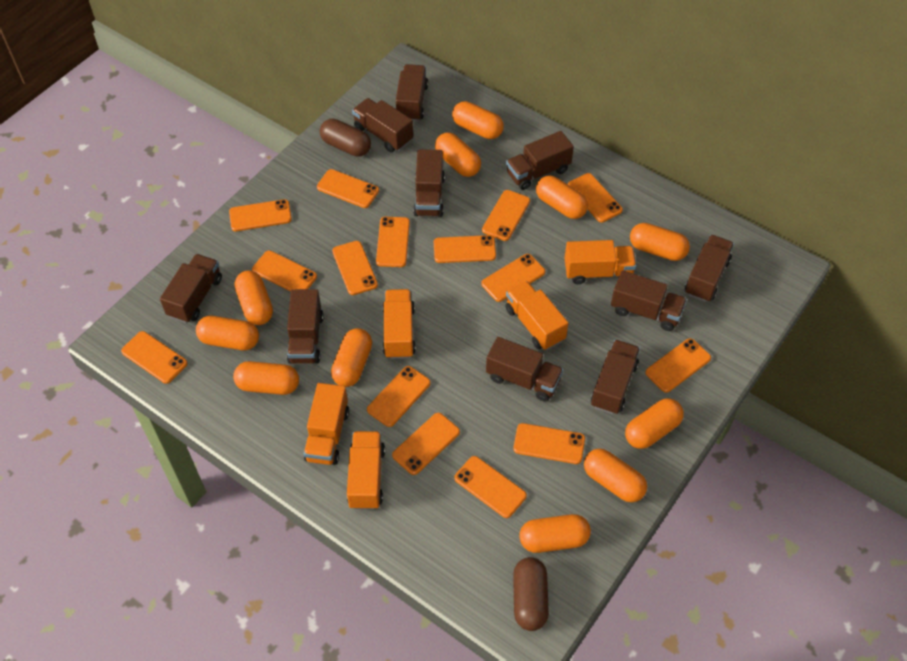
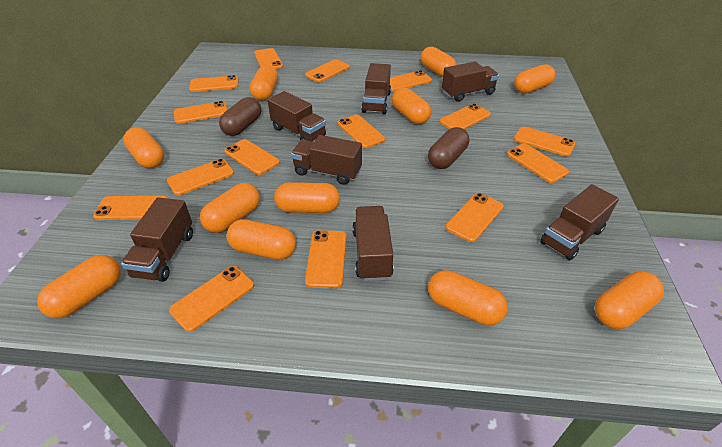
brown truck: [160,254,222,323] [287,289,323,364] [352,98,413,152] [396,64,428,122] [413,149,445,217] [486,337,563,402] [506,131,574,190] [591,340,640,414] [611,270,687,331] [685,235,734,302] = 10 -> [121,197,193,282] [267,91,326,141] [291,135,362,185] [352,206,394,281] [361,63,391,114] [442,62,499,102] [540,184,619,260] = 7
orange truck: [304,383,349,465] [347,431,385,510] [383,289,416,359] [505,281,568,350] [564,240,636,284] = 5 -> none = 0

